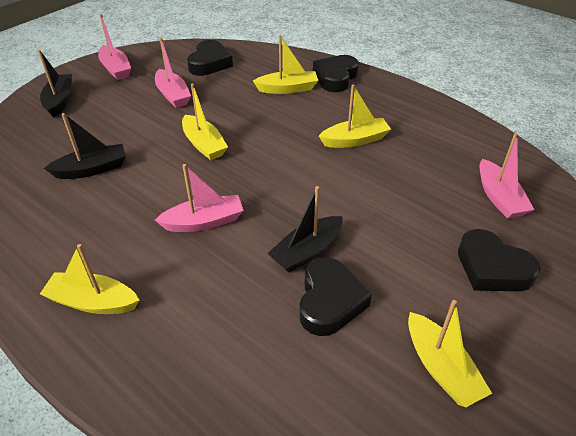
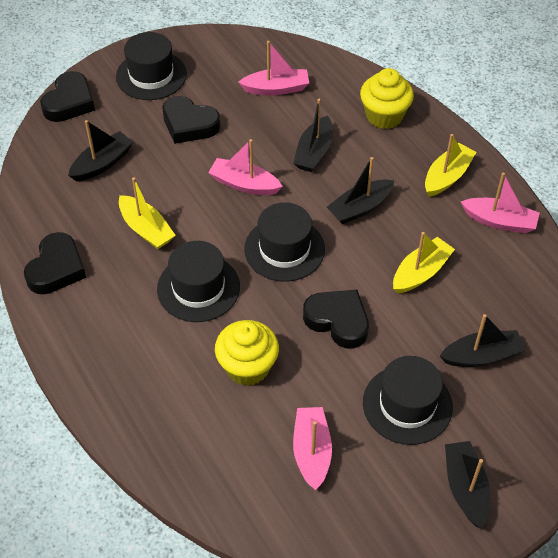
black boat: [38,50,72,118] [44,113,126,179] [267,186,343,273] = 3 -> [68,120,133,182] [293,99,333,172] [327,157,394,224] [440,314,525,367] [445,441,490,529] = 5
black hat: none = 0 -> [116,32,187,100] [157,241,240,322] [244,202,325,282] [363,356,453,445] = 4
yellow boat: [40,244,139,314] [182,84,228,160] [253,35,318,94] [319,84,391,148] [408,300,492,407] = 5 -> [119,177,176,249] [393,232,455,294] [425,134,477,197] = 3
yellow cupcake: none = 0 -> [215,320,279,386] [360,68,414,129] = 2

